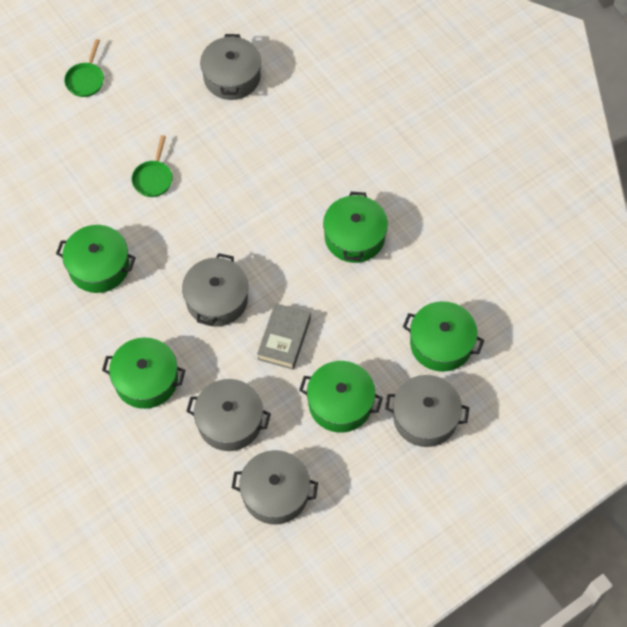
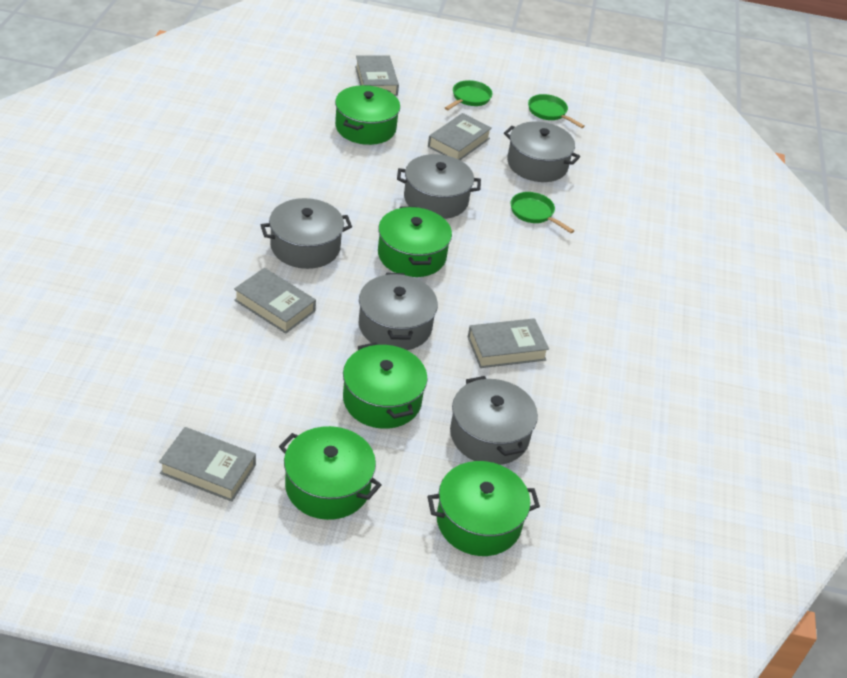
green pan: [64,39,104,97] [132,135,173,197] = 2 -> [445,80,492,110] [511,192,574,233] [528,94,585,128] = 3
grey book: [257,303,311,370] = 1 -> [159,427,256,502] [234,268,316,333] [355,55,399,96] [428,113,492,160] [468,318,549,368] = 5

